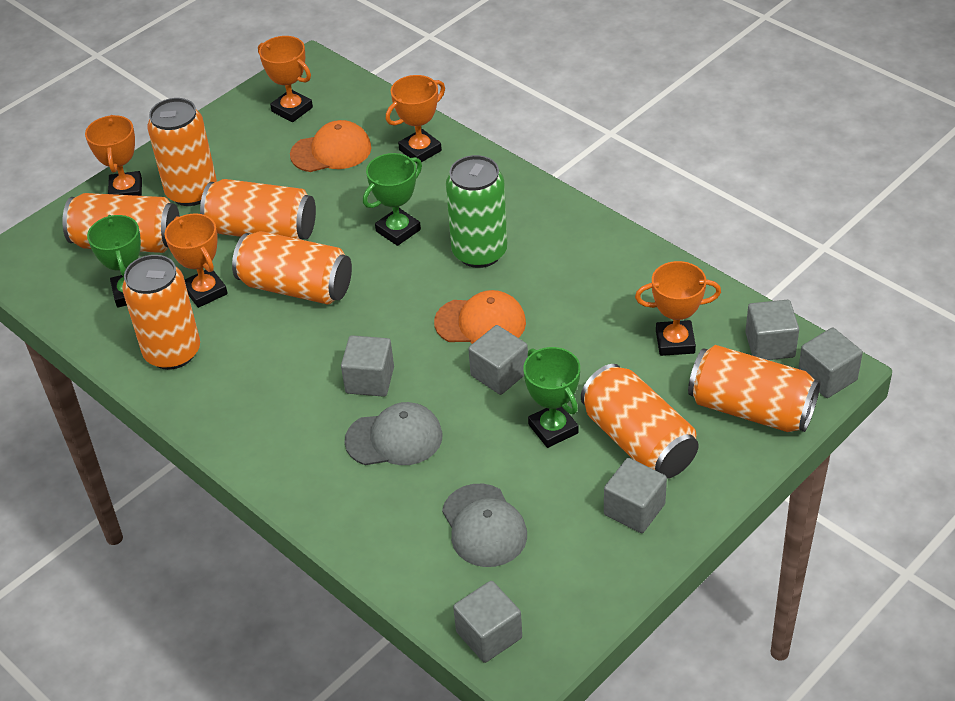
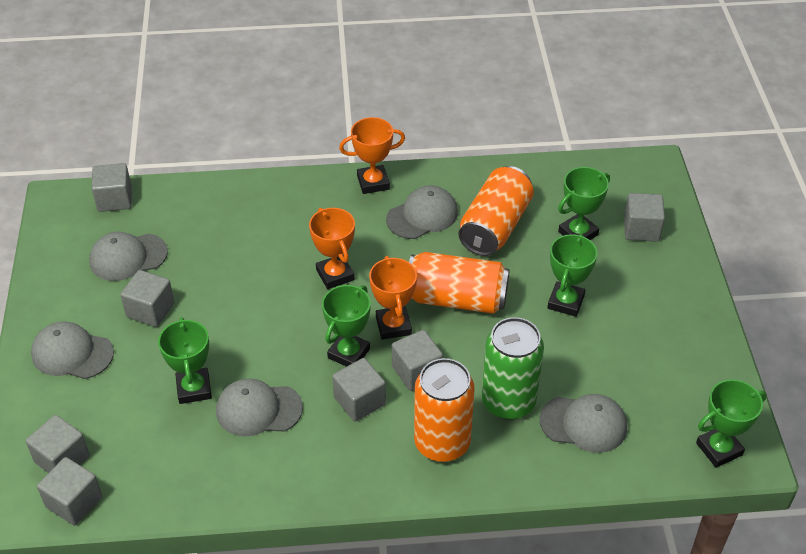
green trophy: [87,215,141,308] [363,153,422,246] [523,347,580,448] = 3 -> [158,318,212,404] [322,285,371,367] [547,234,598,317] [558,167,610,240] [696,379,766,468] = 5
grey cap: [344,402,442,465] [442,484,527,567] = 2 -> [31,322,114,379] [89,232,168,281] [216,378,303,436] [386,185,458,239] [540,394,627,453] = 5
grey cube: [341,335,394,397] [453,581,522,663] [468,325,528,395] [604,458,667,533] [745,300,799,360] [798,328,863,398] = 6 -> [26,415,90,473] [37,457,102,526] [92,163,132,212] [120,270,174,327] [332,358,386,422] [392,330,443,391] [624,193,665,242] = 7
orange can: [63,193,180,253] [122,255,200,370] [148,98,217,206] [200,179,316,240] [232,231,352,305] [581,364,699,479] [688,345,820,432] = 7 -> [409,252,510,314] [414,358,475,462] [459,166,534,256] = 3
orange cap: [290,120,371,172] [434,290,526,344] = 2 -> none = 0
orange trophy: [85,115,142,196] [165,213,228,308] [258,36,313,122] [386,75,445,163] [635,261,721,356] = 5 -> [309,208,355,289] [339,117,405,194] [369,256,417,340] = 3

